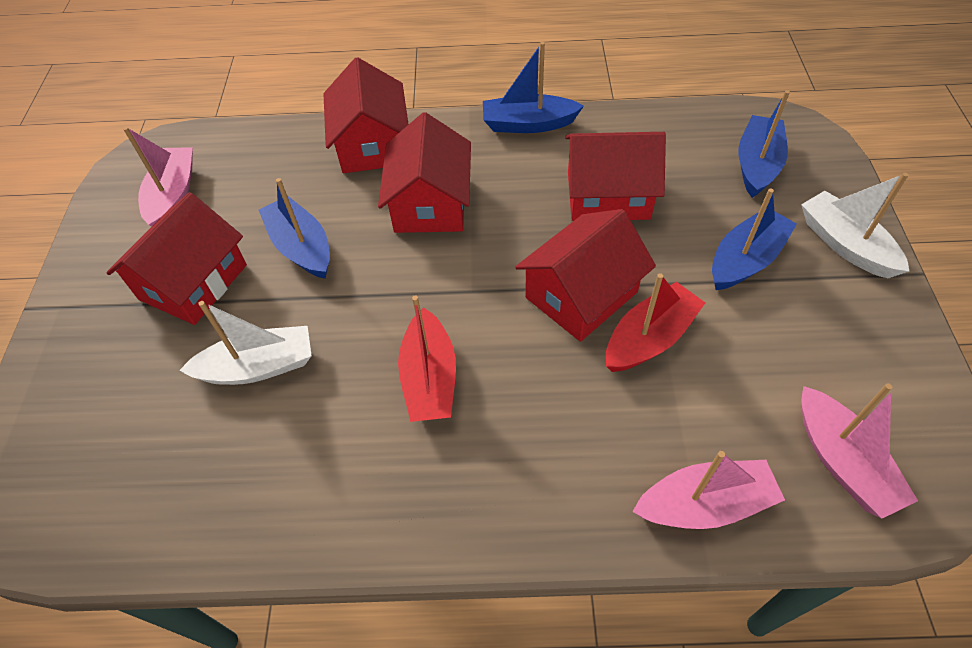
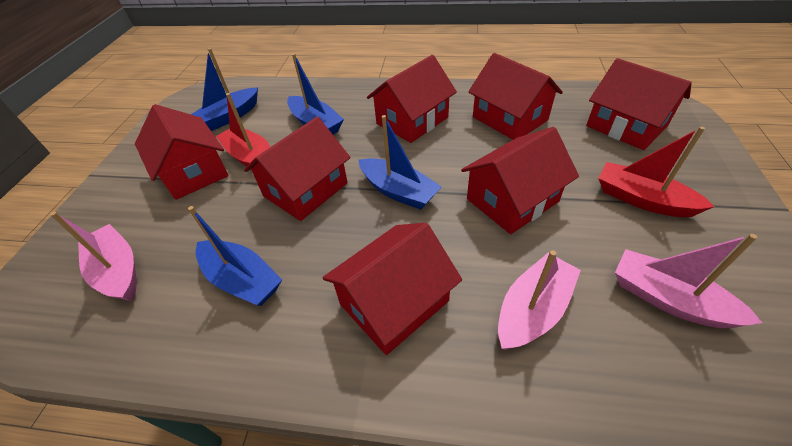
red house: [106,192,247,325] [324,57,409,173] [378,112,471,233] [515,209,656,342] [565,132,666,221] = 5 -> [135,104,229,200] [244,117,350,221] [322,223,462,355] [367,55,457,143] [461,127,579,234] [468,53,563,140] [586,58,692,150] = 7
white boat: [179,301,312,385] [801,173,909,278] = 2 -> none = 0

